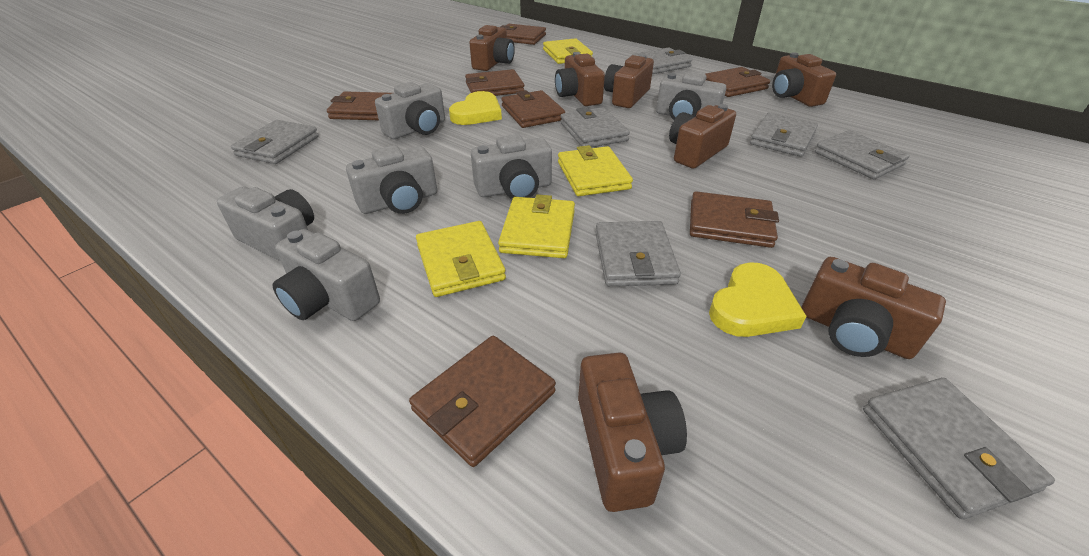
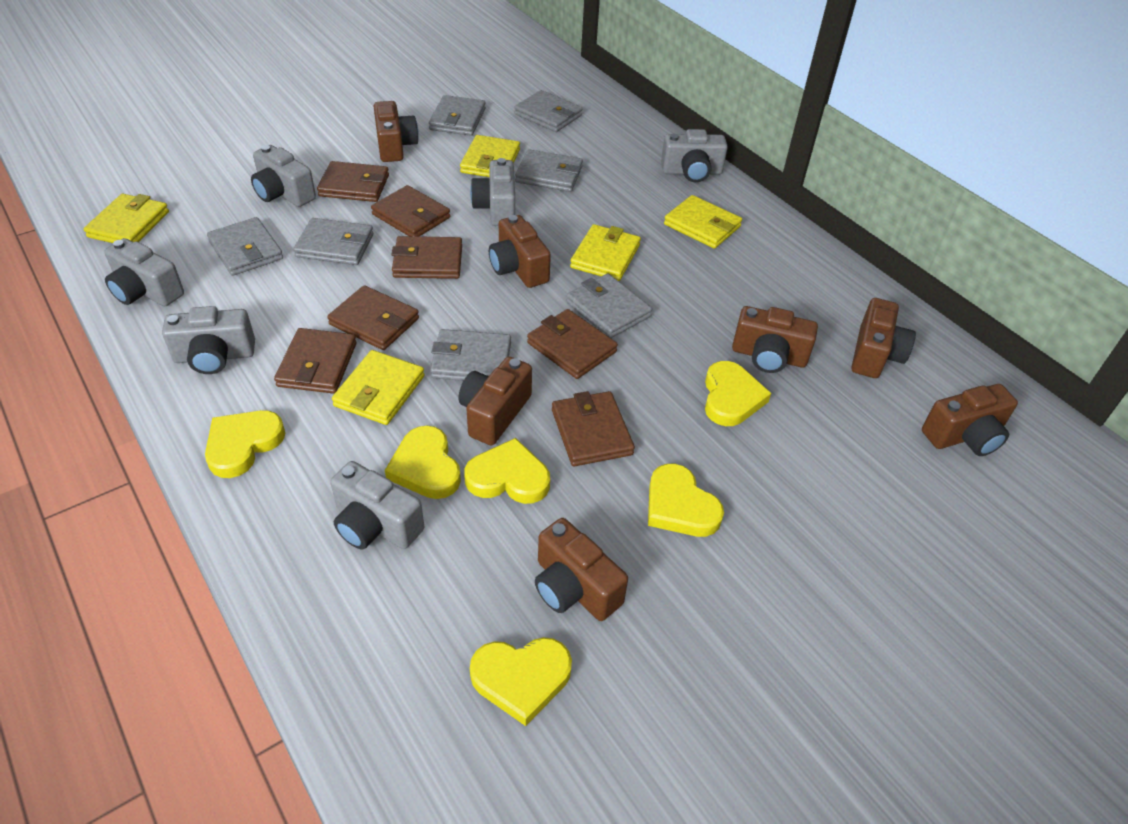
yellow heart: [449,91,502,125] [709,262,807,337] = 2 -> [205,410,285,478] [385,426,461,499] [464,438,550,504] [470,637,572,726] [648,464,724,537] [705,361,771,426] = 6
yellow wallet: [416,221,506,297] [498,194,575,258] [543,38,593,64] [558,145,633,196] = 4 -> [84,194,169,243] [332,350,425,425] [460,135,520,177] [570,224,641,281] [664,195,742,249] = 5

